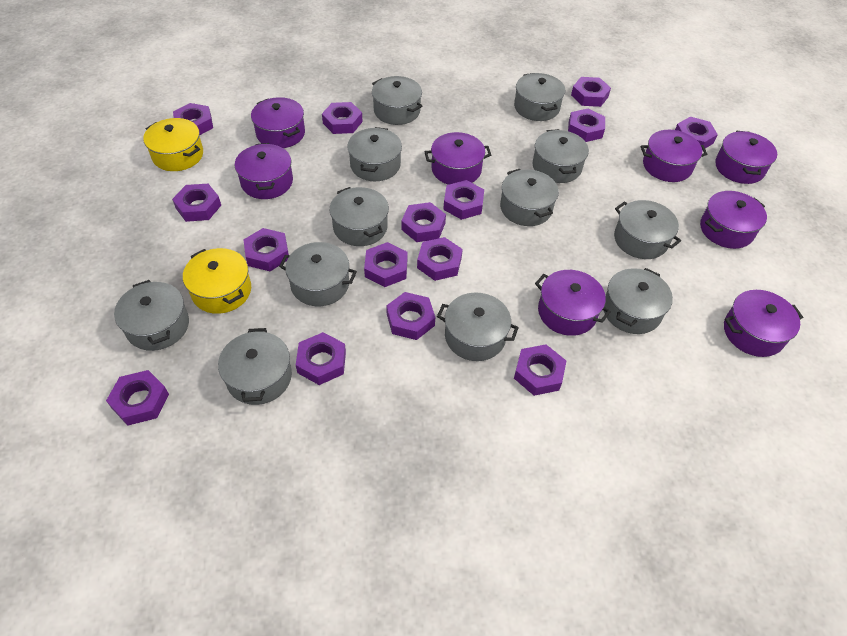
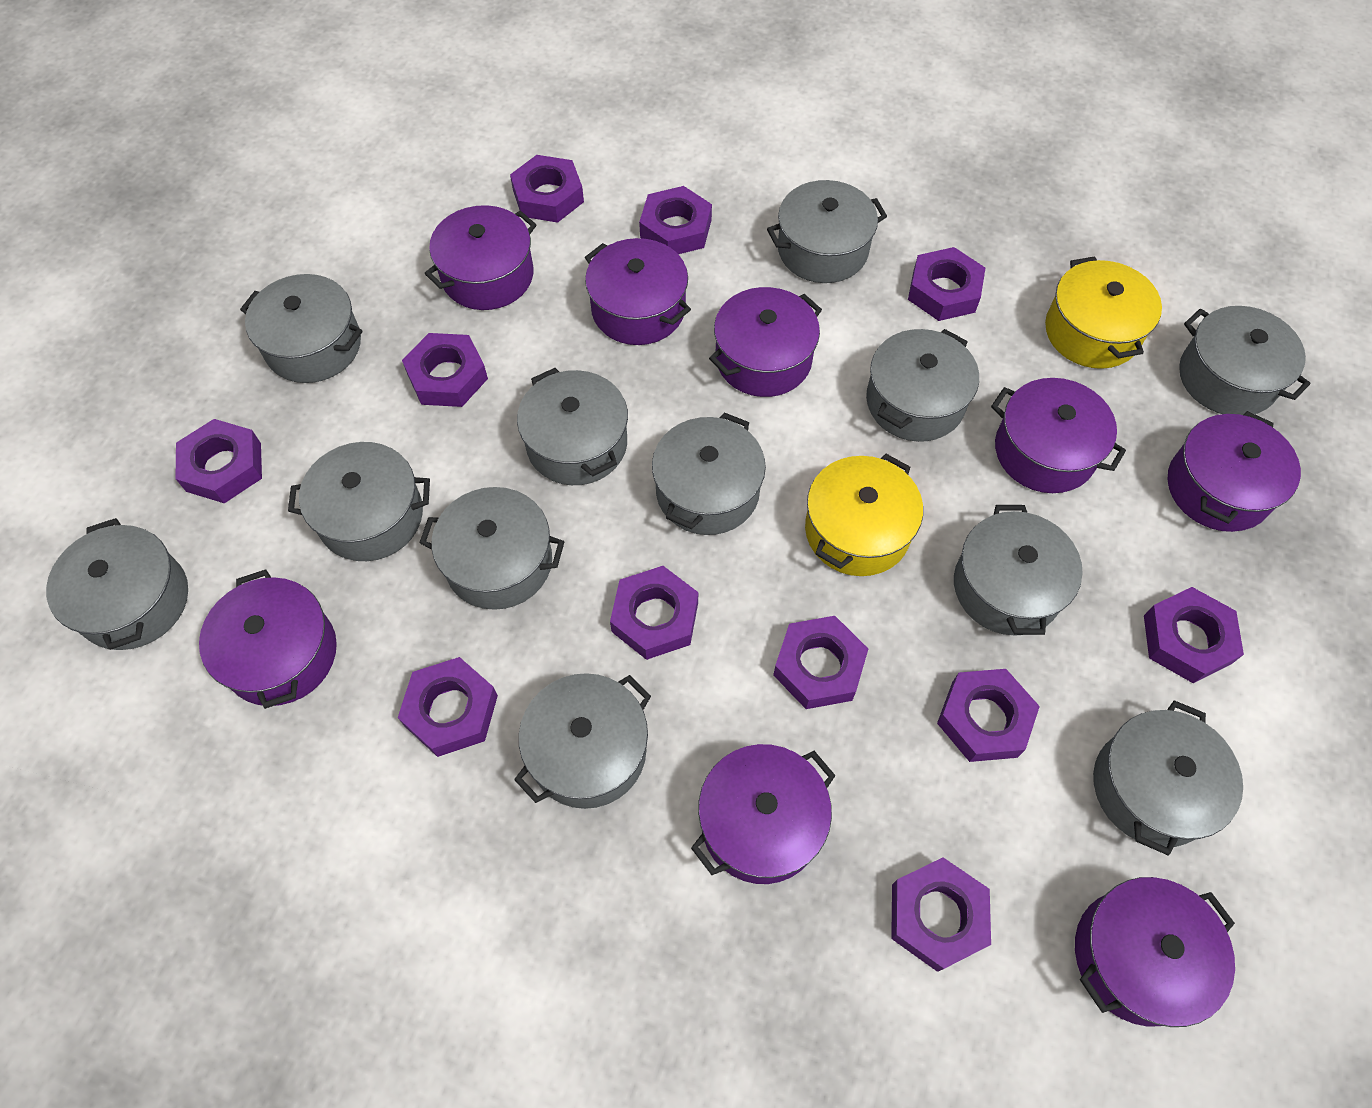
purple nut: [106,370,169,426] [172,184,221,222] [173,103,213,136] [244,228,289,271] [296,332,346,385] [322,102,363,134] [364,242,408,287] [386,292,435,340] [401,202,446,242] [417,237,463,281] [443,180,484,220] [514,344,566,396] [568,108,605,142] [571,77,611,107] [675,117,718,148] = 15 -> [176,419,262,503] [398,657,498,757] [402,333,488,407] [510,155,584,223] [610,566,698,660] [639,186,712,254] [773,616,868,709] [891,857,991,972] [908,247,985,321] [937,669,1040,762] [1144,587,1244,683] = 11

